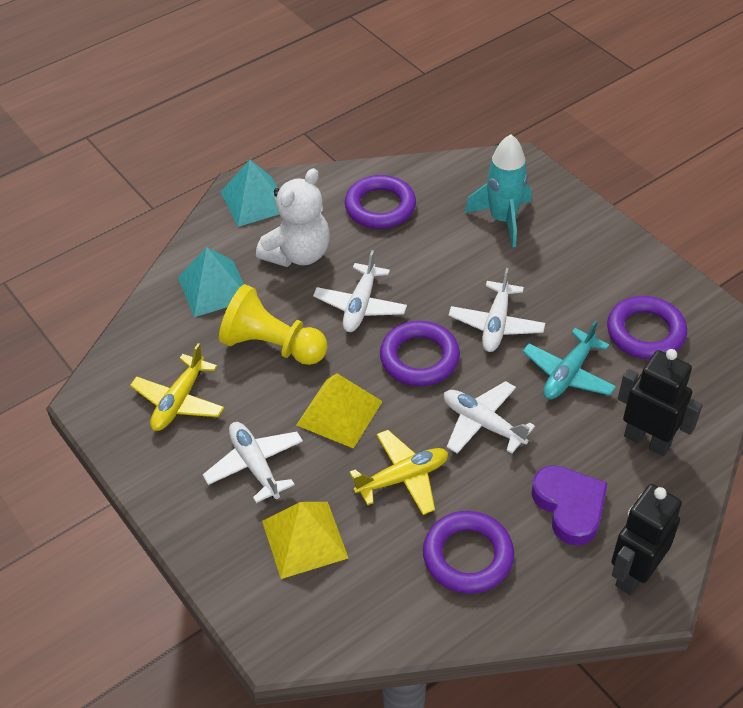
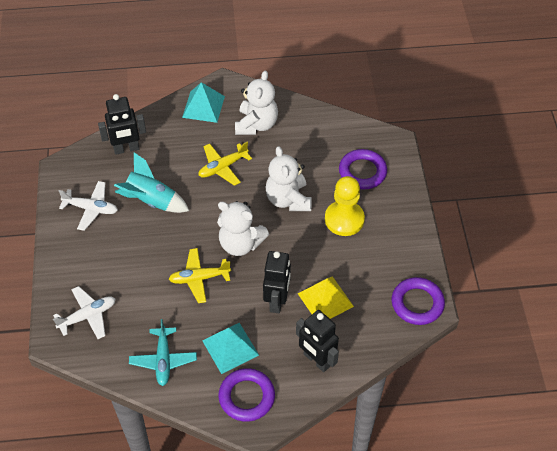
black robot: [611,484,682,595] [618,349,703,456] = 2 -> [98,94,146,155] [263,251,291,313] [296,310,339,372] = 3
purple heart: [531,465,608,546] = 1 -> none = 0
purple ring: [345,175,416,229] [380,321,460,386] [423,511,514,594] [607,296,687,359] = 4 -> [218,368,275,422] [339,149,387,189] [392,277,445,325] = 3
white plane: [203,422,303,503] [313,250,407,332] [444,381,535,454] [449,268,545,352] = 4 -> [53,286,115,339] [59,181,118,231] = 2
white teddy bear: [256,168,330,267] = 1 -> [217,201,269,256] [235,71,278,135] [265,146,312,211] = 3
yellow pyramid: [262,502,348,579] [297,373,383,449] = 2 -> [298,276,354,319] = 1

